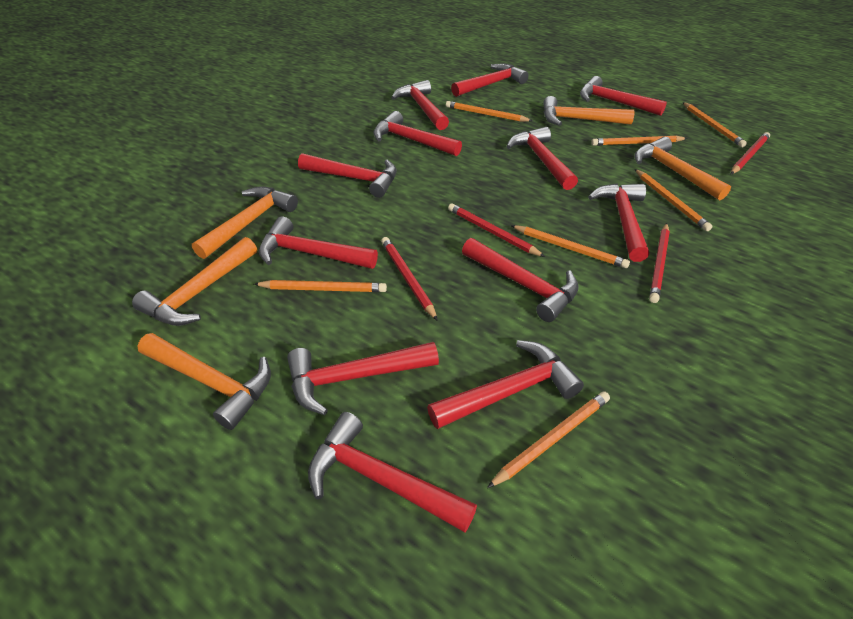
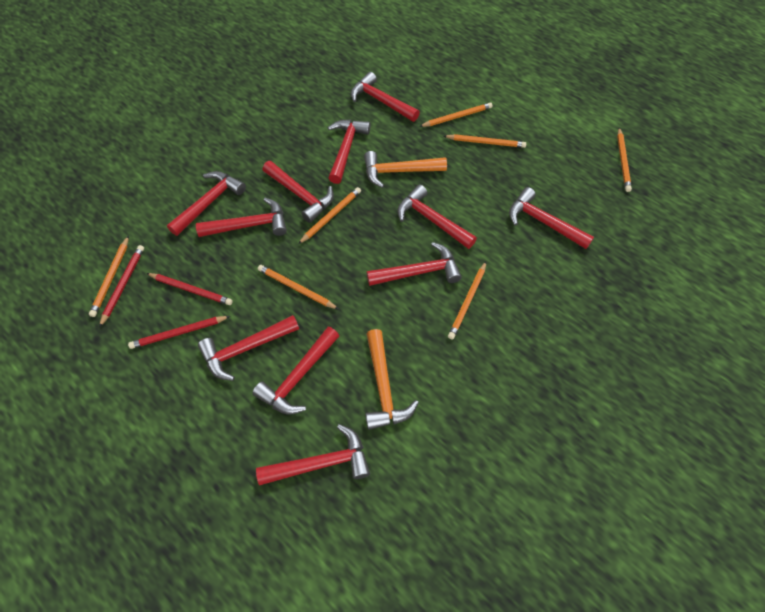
orange hammer: [132,237,257,326] [137,333,271,430] [192,186,298,259] [543,96,635,126] [635,137,731,201] = 5 -> [364,151,447,188] [365,329,419,430] = 2
red hammer: [259,216,378,269] [287,342,439,415] [298,153,397,198] [308,412,477,533] [373,111,462,156] [391,80,449,130] [427,340,584,429] [451,63,528,97] [462,238,579,322] [506,127,578,190] [580,76,667,116] [588,183,649,262] = 12 -> [167,171,246,236] [196,198,287,237] [198,315,299,381] [252,327,339,415] [256,424,370,485] [263,161,334,223] [328,120,371,184] [351,72,420,122] [367,242,462,286] [398,184,477,249] [509,187,594,249] = 11
red pencil: [381,237,438,321] [448,203,545,257] [649,223,670,303] [731,132,770,174] = 4 -> [99,245,144,328] [128,316,230,349] [146,273,233,305] = 3

